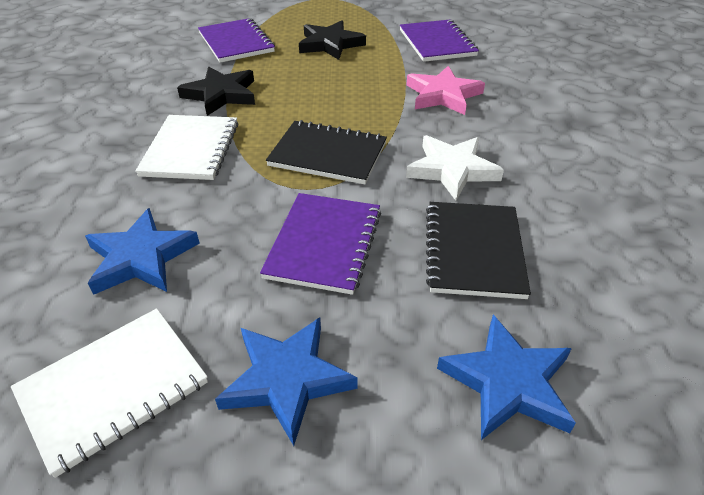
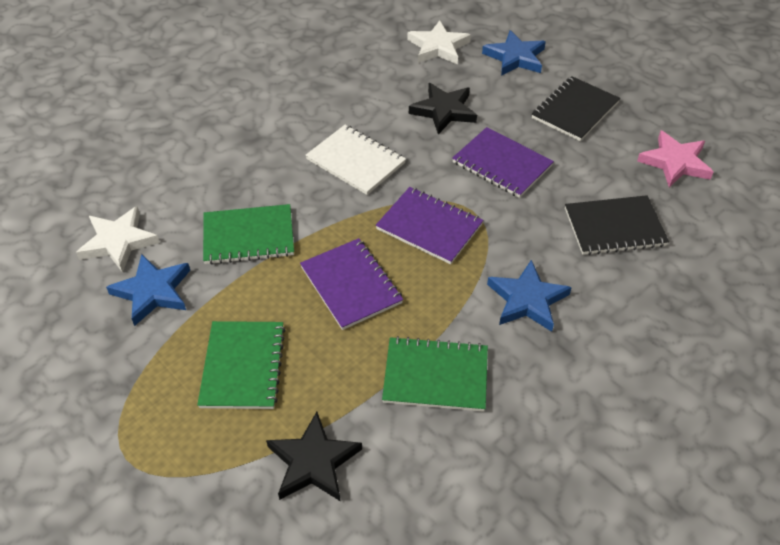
green notebook: none = 0 -> [197,321,285,409] [203,204,294,265] [382,336,488,412] = 3
white notebook: [11,308,208,478] [135,115,238,180] = 2 -> [305,125,406,195] = 1
white star: [406,135,504,201] = 1 -> [76,206,160,273] [408,20,471,65] = 2

